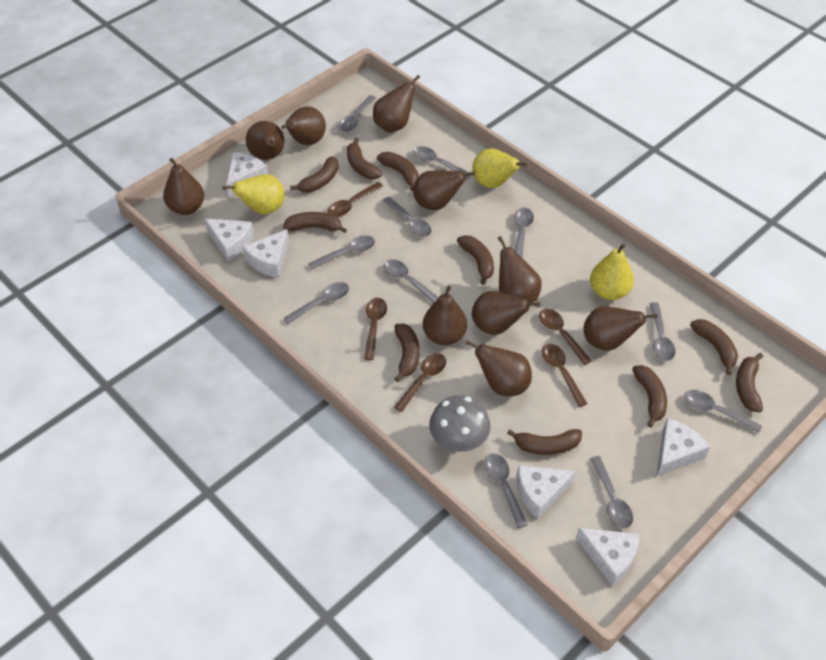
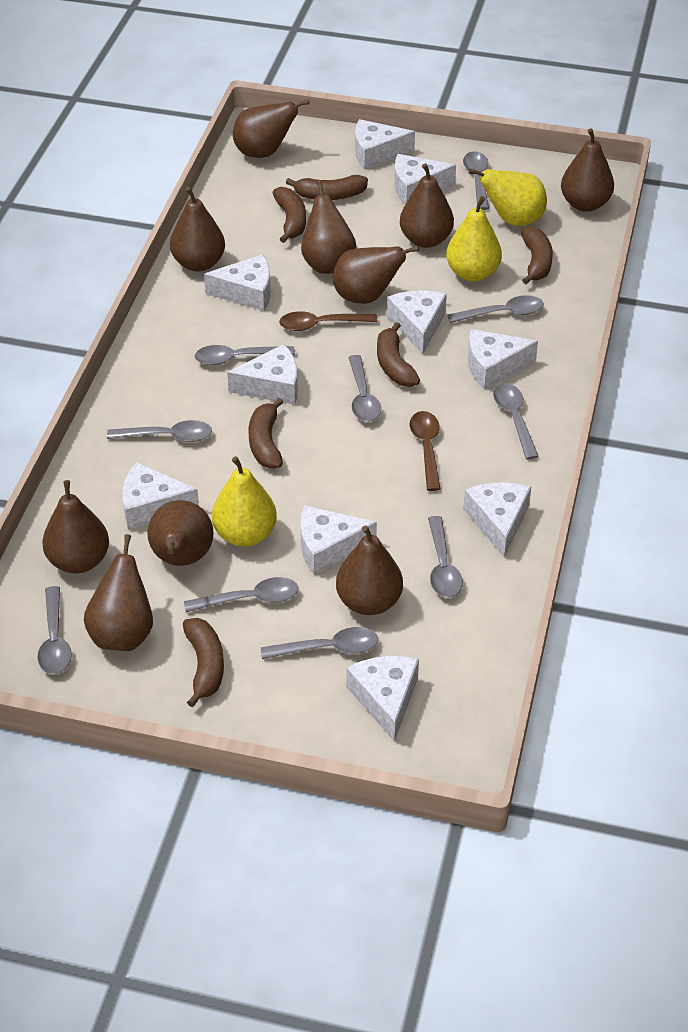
brown banana: [283,212,347,233] [290,156,339,193] [347,138,382,179] [377,152,419,191] [394,324,419,382] [457,235,494,285] [507,429,582,455] [632,365,667,427] [690,319,738,375] [736,353,763,412] = 10 -> [183,618,224,707] [249,398,283,469] [273,187,306,243] [286,175,368,200] [377,322,420,387] [521,226,553,284] = 6
brown spoon: [328,182,383,217] [364,298,387,360] [394,353,446,412] [539,309,592,365] [542,344,587,407] = 5 -> [279,311,377,331] [410,411,441,491] = 2
grey mushroom: [429,395,491,452] = 1 -> none = 0
grey spoon: [284,282,349,324] [308,235,375,269] [337,95,376,132] [383,197,432,237] [383,259,439,303] [413,146,471,179] [484,453,528,528] [514,208,534,258] [590,456,633,528] [649,302,675,361] [684,390,762,433] = 11 -> [38,586,72,674] [107,420,212,442] [184,577,298,612] [195,345,295,365] [261,627,378,659] [348,355,381,422] [428,516,463,598] [448,295,544,323] [463,152,489,210] [493,383,539,459] = 10
white cheese: [205,219,254,261] [226,152,268,197] [243,229,289,278] [517,465,576,519] [576,528,639,586] [657,418,710,476] = 6 -> [122,462,199,530] [204,254,271,311] [227,344,298,405] [300,505,377,575] [346,656,419,742] [355,119,415,170] [387,290,447,354] [395,154,456,204] [463,482,531,557] [468,329,538,389] = 10

